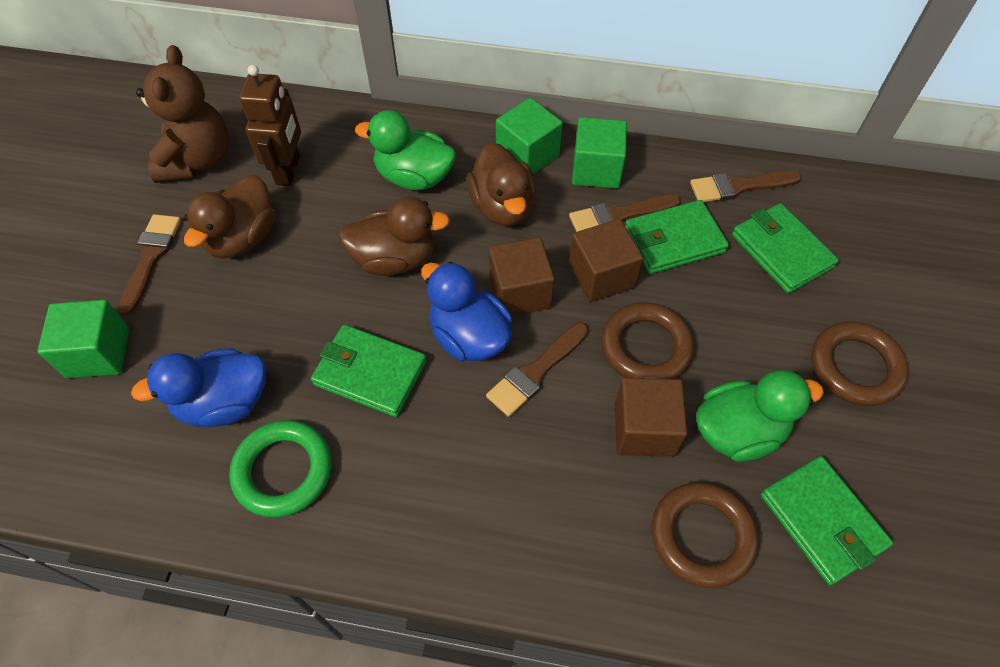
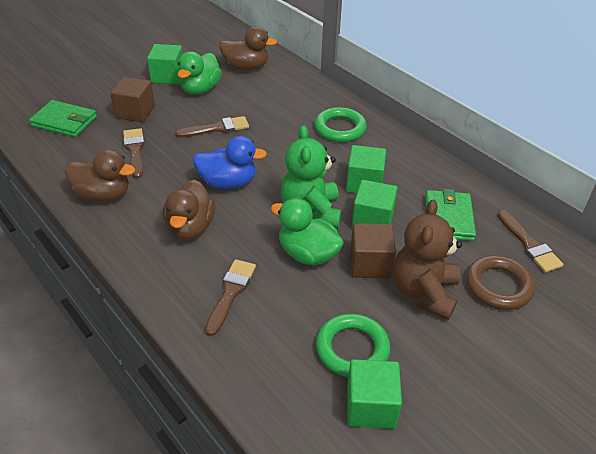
blue duck: [131,348,266,427] [421,262,512,361] = 2 -> [193,136,267,189] = 1
brown cube: [489,237,555,316] [569,219,643,302] [615,377,687,457] = 3 -> [110,77,155,122] [350,223,396,279] = 2
brown ring: [601,302,694,379] [651,482,758,588] [811,321,909,406] = 3 -> [466,255,535,310] = 1
brown robot: [239,65,301,186] = 1 -> none = 0
green cube: [37,300,129,378] [496,98,563,174] [572,117,627,189] = 3 -> [147,44,183,84] [346,145,386,193] [347,359,402,429] [352,180,398,228] = 4
green ring: [229,420,332,518] = 1 -> [315,107,367,142] [316,314,390,377] = 2
green teddy bear: none = 0 -> [281,126,341,228] = 1
green wallet: [311,325,427,417] [625,200,729,274] [732,203,839,293] [761,456,893,585] = 4 -> [29,100,97,137] [425,189,476,241] = 2

